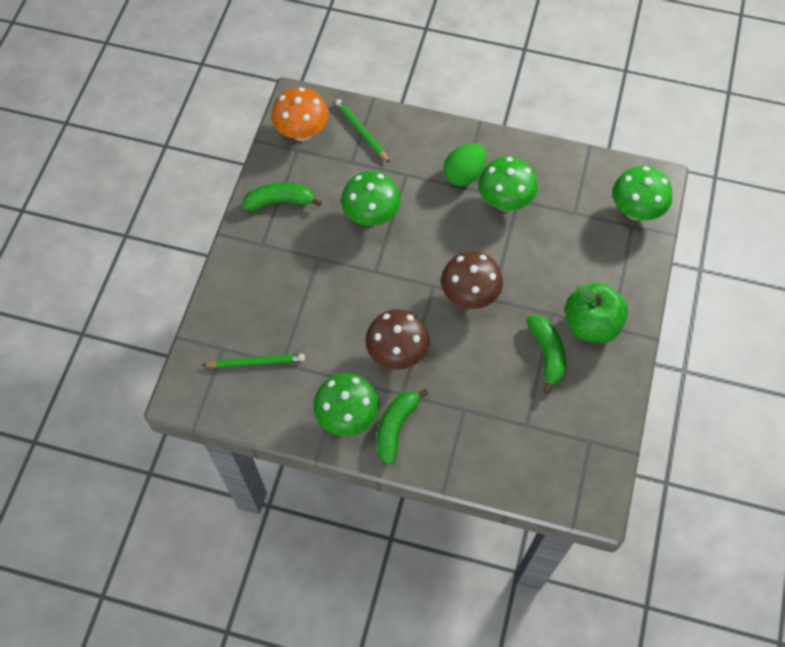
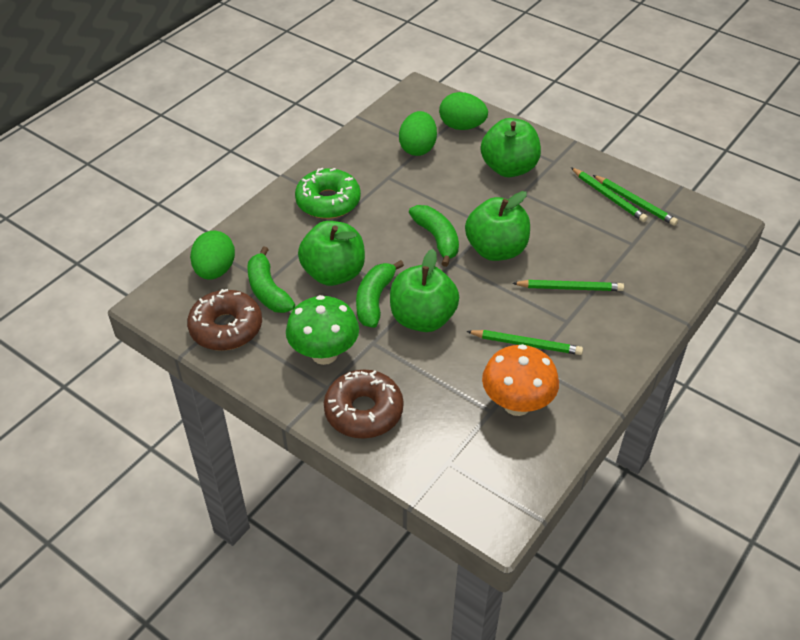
brown donut: none = 0 -> [187,289,262,351] [324,369,404,439] = 2
brown mushroom: [366,309,429,370] [441,251,503,309] = 2 -> none = 0
green apple: [565,283,628,343] = 1 -> [298,221,365,286] [390,249,459,332] [465,191,530,261] [481,118,541,177] = 4
green donut: none = 0 -> [295,168,361,219] = 1
green egg: [443,143,486,186] = 1 -> [190,231,235,280] [399,111,437,156] [439,92,488,130] = 3
green mushroom: [313,373,379,436] [341,171,401,226] [478,157,538,211] [613,166,672,220] = 4 -> [286,295,359,365] = 1
green pencil: [202,354,305,368] [335,99,390,163] = 2 -> [466,330,583,355] [512,280,624,291] [571,167,648,222] [593,175,678,226] = 4

